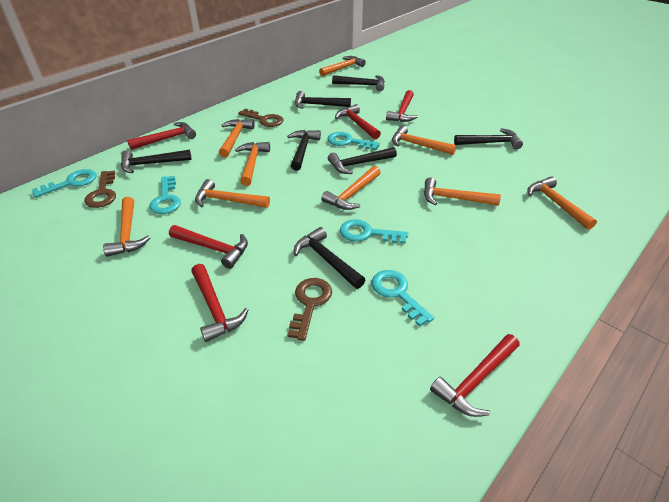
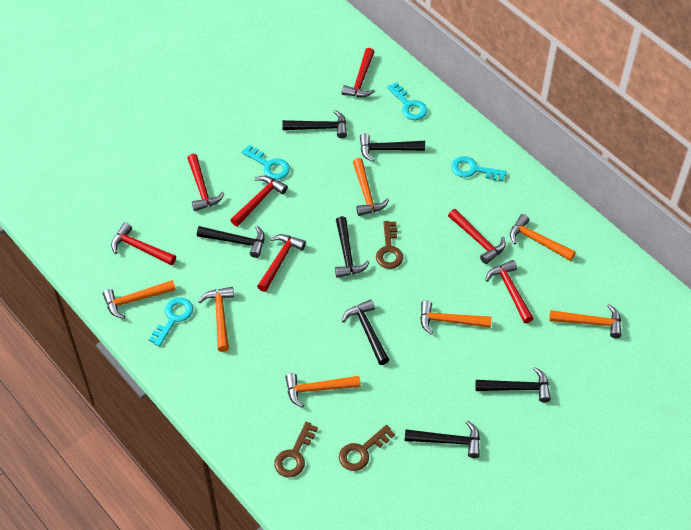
orange hammer: [103,197,150,257] [195,179,270,208] [219,119,255,157] [235,142,270,186] [319,56,366,76] [321,166,381,210] [392,125,457,155] [424,177,501,206] [527,177,597,230] = 9 -> [103,280,176,319] [198,287,234,352] [285,373,361,408] [353,158,389,216] [420,300,492,335] [510,214,576,261] [549,304,622,338] = 7
red hammer: [127,122,196,150] [169,225,248,269] [191,264,248,342] [335,104,381,139] [386,90,418,122] [430,334,520,417] = 6 -> [111,222,176,265] [187,154,224,211] [231,176,288,226] [257,234,306,292] [342,48,375,97] [448,209,506,264] [485,260,534,323] = 7
turquoise key: [32,169,97,198] [149,176,181,214] [327,132,380,150] [340,219,408,244] [372,270,434,327] = 5 -> [149,297,193,347] [241,145,290,180] [387,82,427,120] [451,156,507,181] = 4

